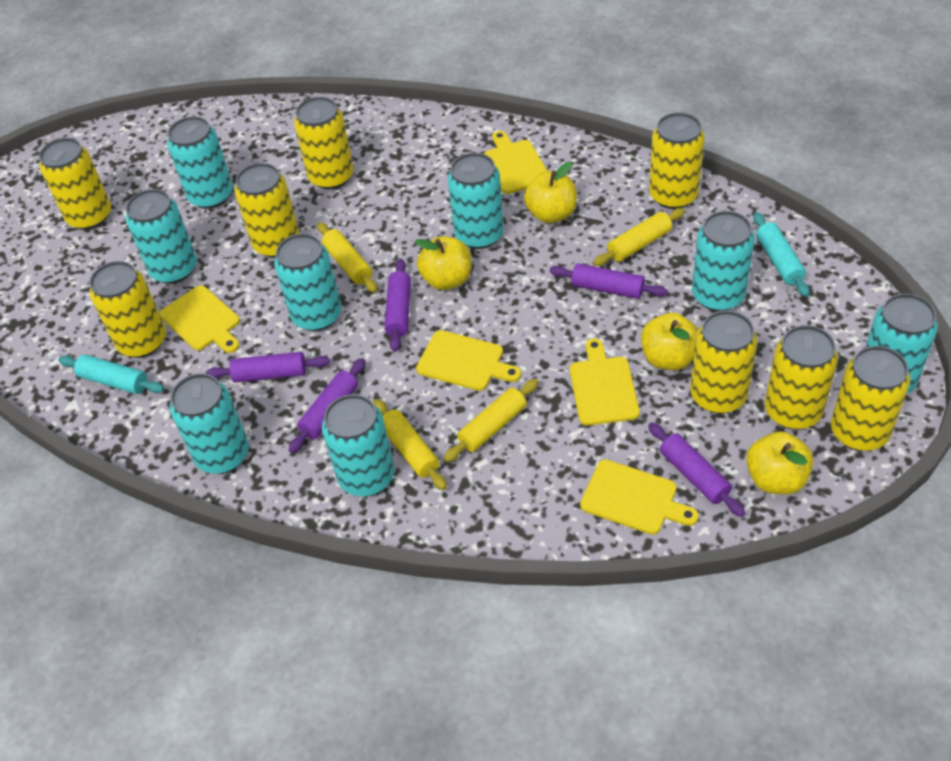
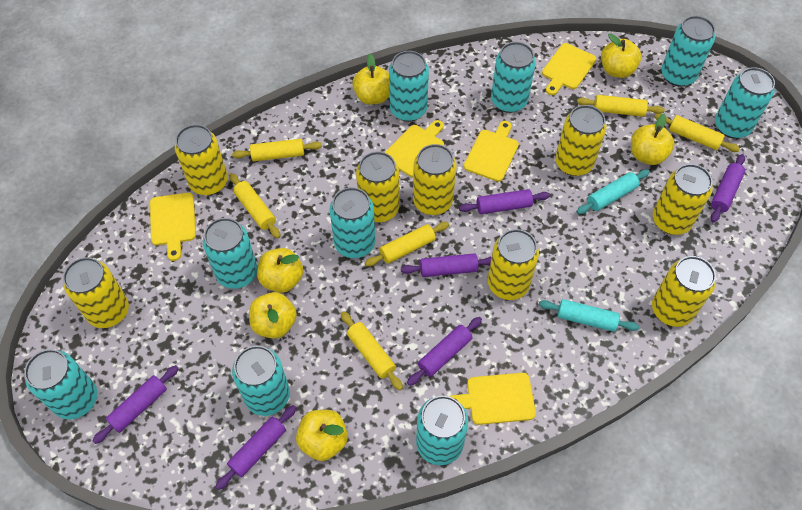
purple rolling pin: [206,352,330,383] [289,358,366,453] [385,259,411,352] [550,264,668,299] [648,422,745,517] = 5 -> [92,365,179,444] [216,405,296,490] [401,253,492,277] [407,317,482,386] [459,189,550,214] [711,154,745,223] = 6
turquoise can: [126,189,197,284] [167,116,233,209] [170,374,249,474] [274,234,341,331] [322,394,395,496] [448,153,504,249] [692,211,755,311] [865,294,938,394] = 8 -> [24,349,97,420] [203,218,257,289] [232,346,290,416] [329,187,375,258] [389,51,429,122] [416,396,468,465] [491,42,536,113] [661,16,715,87] [715,67,775,138] = 9
yellow apple: [414,236,472,290] [524,162,577,223] [641,313,698,370] [746,431,814,494] = 4 -> [249,292,297,339] [257,248,303,293] [296,410,348,461] [352,54,389,105] [601,34,641,78] [631,114,674,165] = 6
yellow rolling pin: [318,222,378,293] [373,399,447,490] [444,379,539,462] [593,208,685,266] = 4 -> [229,173,281,239] [232,139,322,161] [341,311,403,390] [365,222,449,266] [577,95,665,117] [654,114,740,152] = 6

